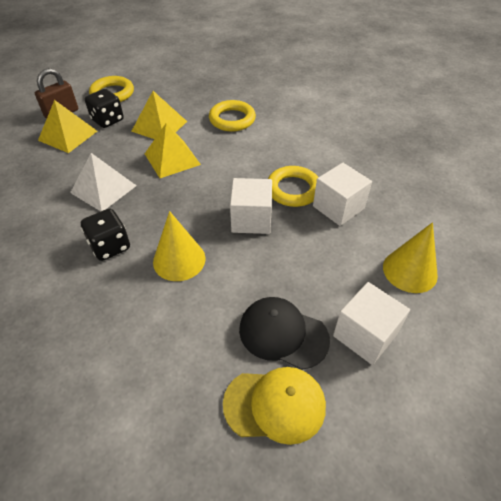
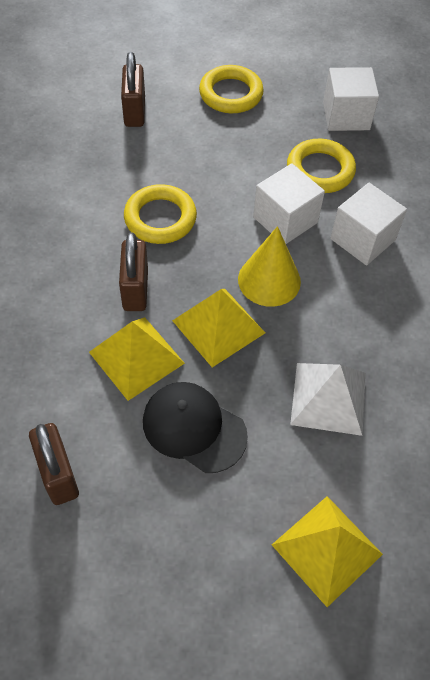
black dice: [81,209,130,261] [85,89,124,128] = 2 -> none = 0
brown padlock: [35,68,78,119] = 1 -> [29,423,79,505] [119,232,148,311] [121,52,145,127] = 3
yellow cap: [223,367,326,445] = 1 -> none = 0
yellow cone: [153,211,206,281] [383,222,438,293] = 2 -> [238,226,301,307] = 1

